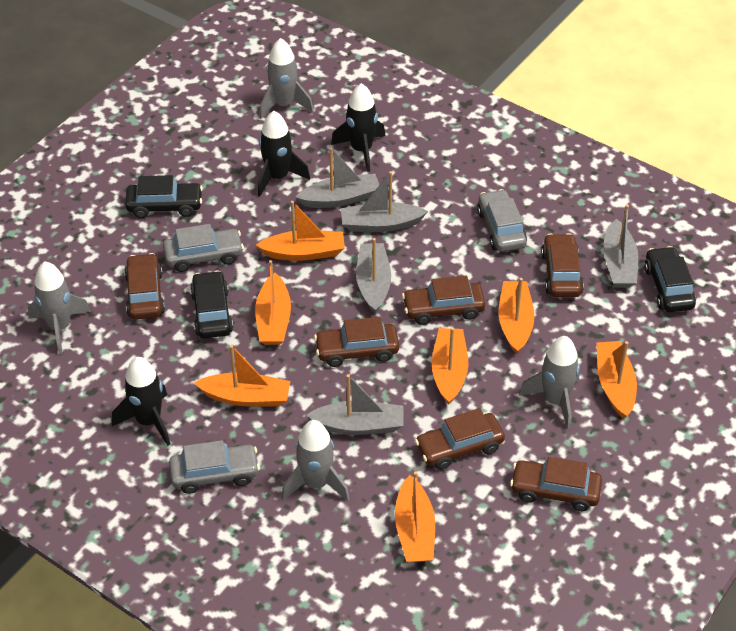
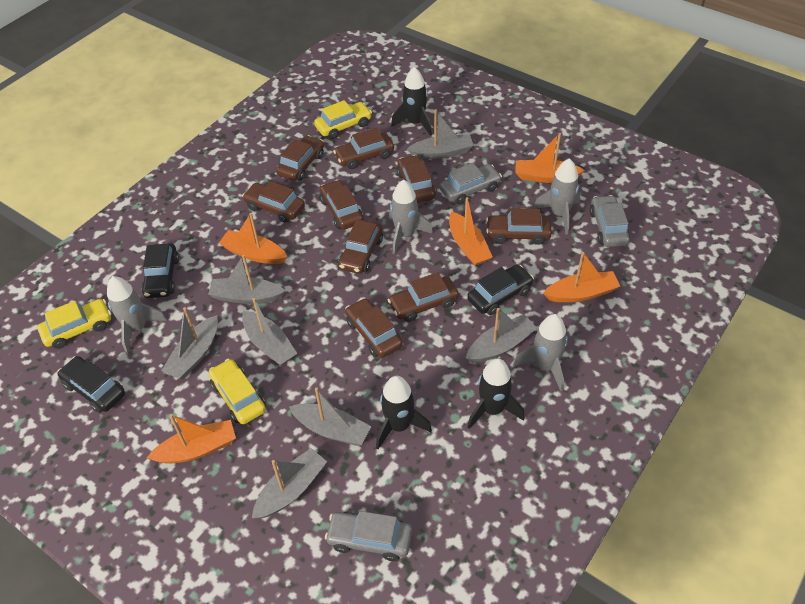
brown car: [124,253,165,320] [314,317,399,367] [402,276,485,325] [415,408,505,470] [510,457,602,511] [541,233,584,297] = 6 -> [242,181,305,223] [276,135,324,181] [320,180,363,230] [333,128,394,169] [339,220,383,274] [345,298,403,358] [388,272,459,322] [397,155,436,203] [486,209,552,245] = 9
grey boat: [295,148,380,208] [306,374,404,435] [341,171,428,232] [356,238,391,313] [603,205,639,288] = 5 -> [162,307,218,379] [208,255,285,304] [242,298,297,365] [252,448,327,519] [289,387,371,446] [407,109,474,159] [466,308,537,363] = 7
orange boat: [194,345,290,407] [255,260,291,345] [256,201,345,261] [395,472,435,562] [432,327,468,405] [499,278,535,354] [597,341,637,419] = 7 -> [147,414,236,464] [219,213,288,264] [449,197,493,266] [515,133,585,183] [543,252,620,302] = 5
yellow car: none = 0 -> [37,299,111,349] [209,359,266,425] [314,100,372,139] = 3

